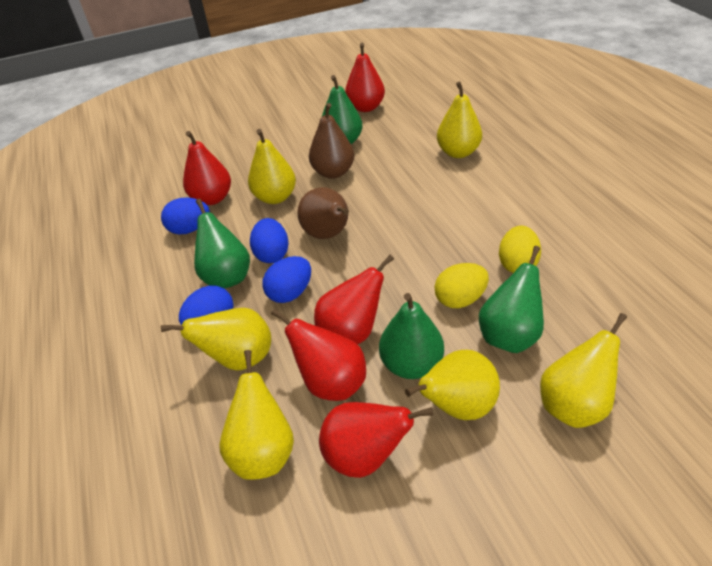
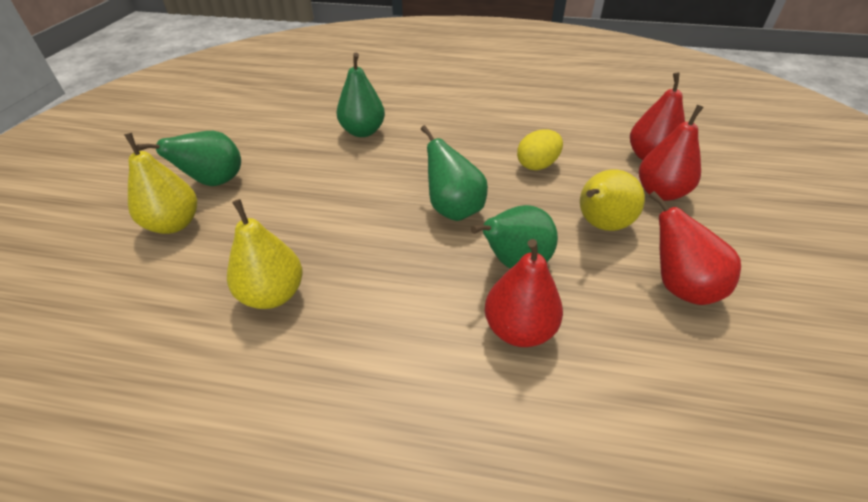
blue egg: [161,197,210,234] [179,285,234,325] [250,218,289,263] [262,256,311,303] = 4 -> none = 0
brown pear: [297,187,349,239] [309,103,354,179] = 2 -> none = 0
red pear: [183,131,231,205] [271,308,366,401] [314,255,394,344] [319,402,433,478] [345,43,385,112] = 5 -> [485,239,563,347] [630,72,685,160] [639,104,704,201] [649,191,741,305] = 4
yellow egg: [435,263,489,308] [499,226,541,273] = 2 -> [517,129,563,170] = 1
yellow pear: [161,308,271,371] [219,350,294,480] [248,129,296,204] [405,350,500,420] [437,81,482,158] [540,313,627,428] = 6 -> [124,133,197,234] [227,199,303,309] [580,169,645,231] = 3

